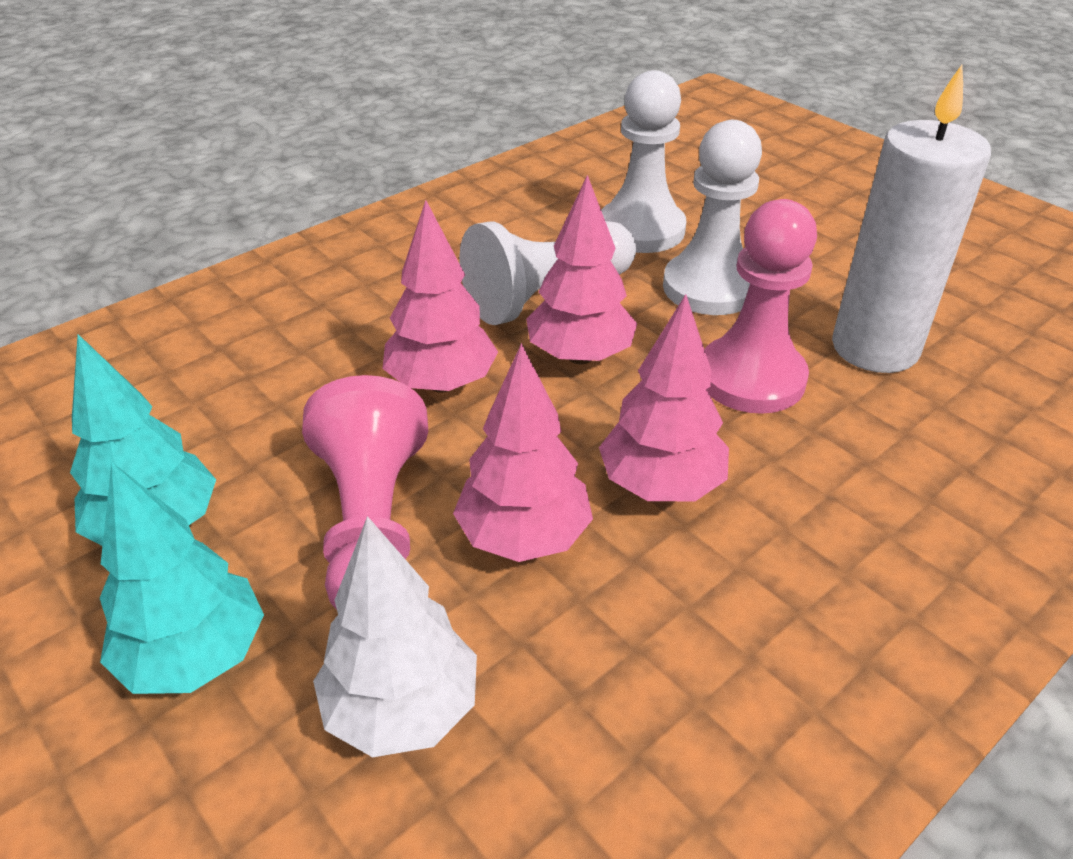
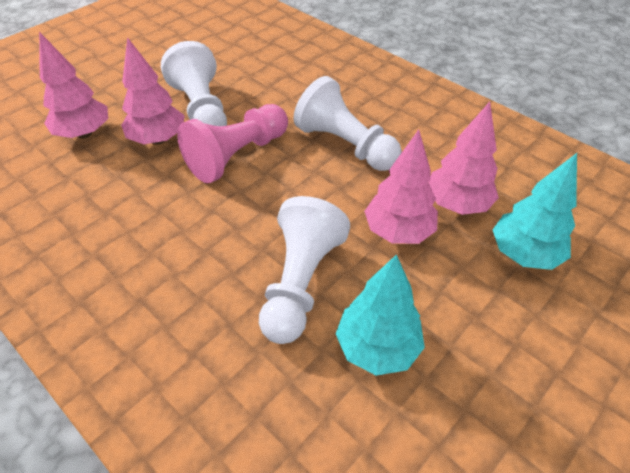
pink pawn: [302,375,428,610] [704,199,817,414] = 2 -> [177,104,288,183] = 1
white candle: [832,65,991,373] = 1 -> none = 0
white tree: [313,516,477,757] = 1 -> none = 0

